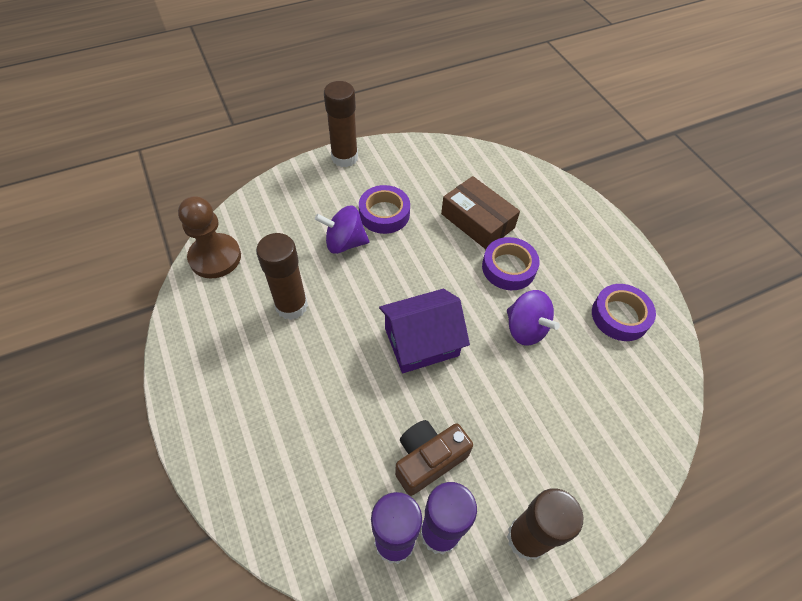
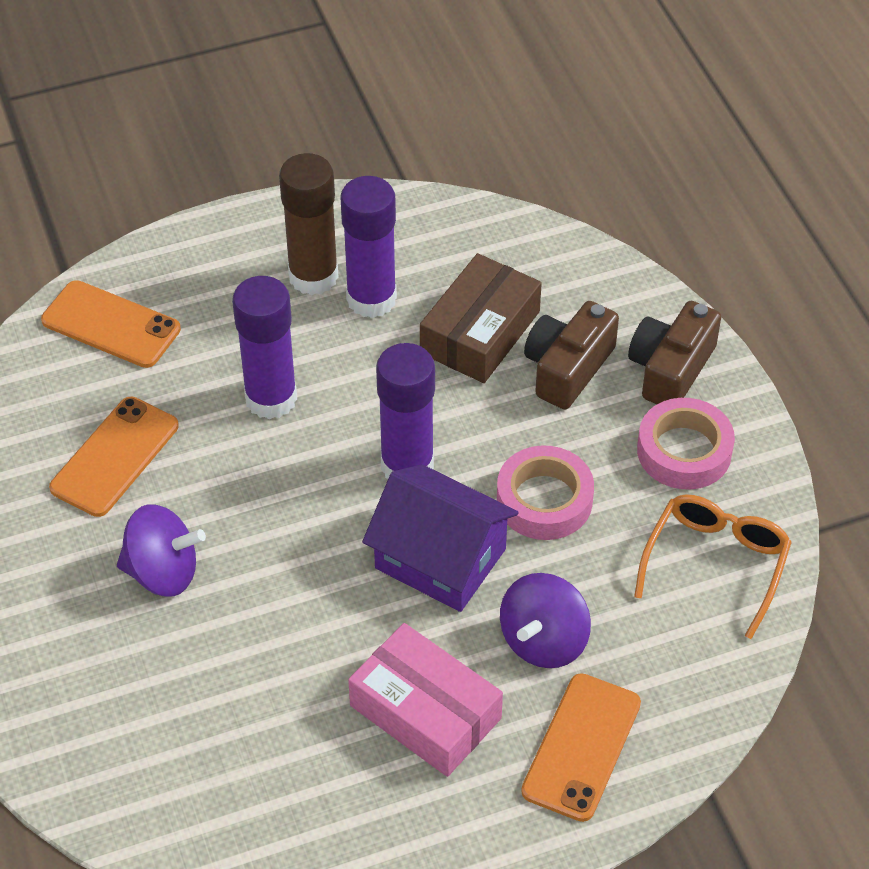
brown camera: [395,420,473,496] = 1 -> [524,301,619,409] [628,301,721,404] = 2
brown glue stick: [256,233,308,320] [324,81,358,167] [507,488,583,561] = 3 -> [279,153,338,295] = 1
brown pawn: [178,196,241,279] = 1 -> none = 0
orange glasses: none = 0 -> [634,494,792,639] = 1
orange phone: none = 0 -> [41,280,181,368] [49,397,179,517] [521,673,641,822] = 3
pink box: none = 0 -> [348,623,503,777] = 1
pink tape: none = 0 -> [497,446,594,540] [637,398,735,490] = 2
purple glue stick: [371,492,422,564] [420,482,477,555] = 2 -> [232,276,297,419] [340,176,397,318] [376,343,435,479] = 3
purple tape: [359,185,410,234] [482,237,540,290] [592,284,656,341] = 3 -> none = 0

